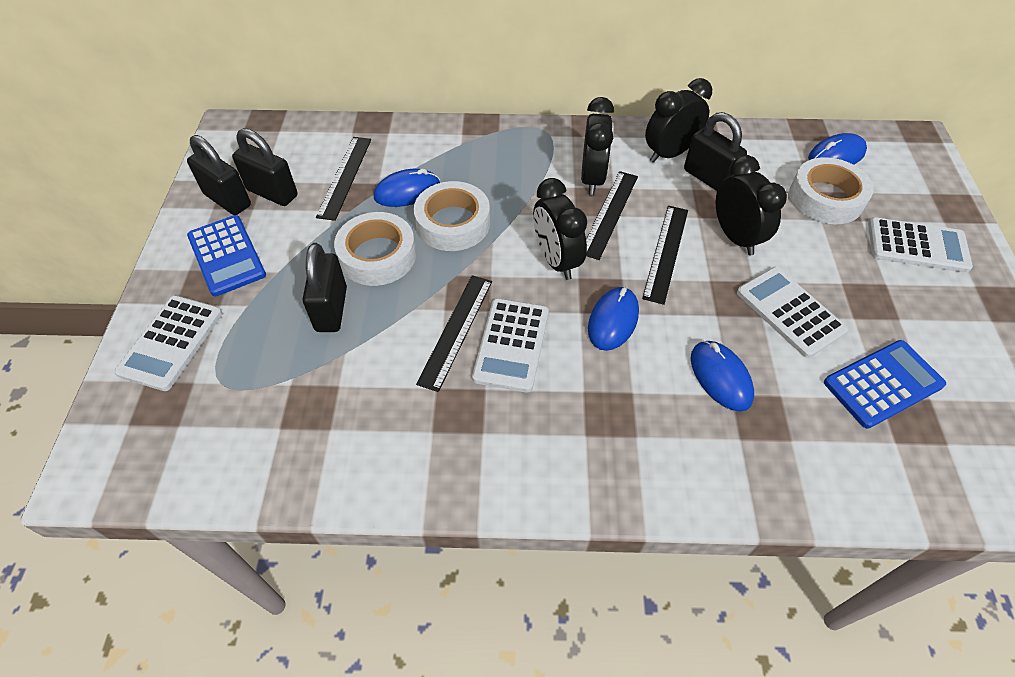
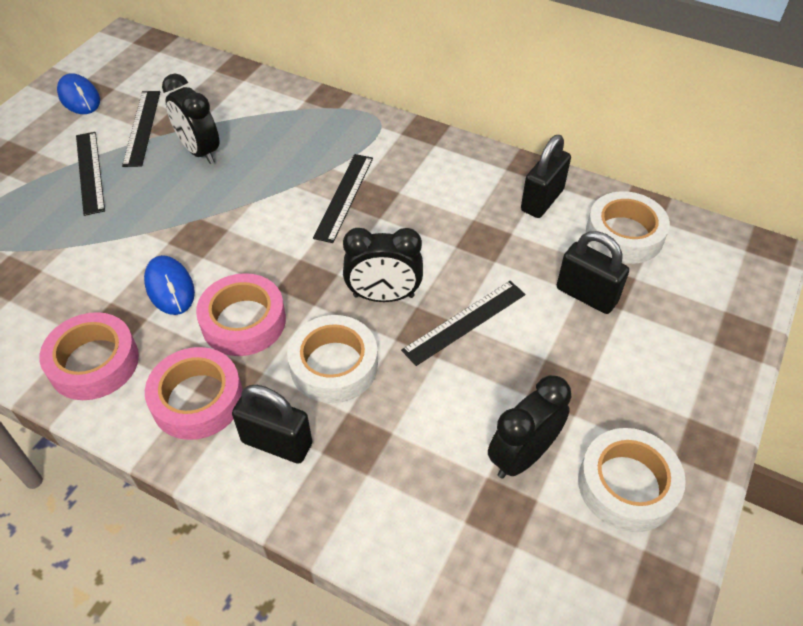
black clock: [533,178,587,280] [581,97,614,195] [645,78,712,163] [715,155,787,255] = 4 -> [162,74,219,164] [343,228,423,302] [488,375,571,479] = 3
black padlock: [187,135,251,215] [232,128,298,206] [303,243,347,332] [684,112,747,191] = 4 -> [232,385,312,464] [521,135,571,218] [557,231,629,314] = 3
blue calculator: [187,215,266,296] [824,340,946,429] = 2 -> none = 0
blue mouse: [374,169,440,207] [588,287,639,351] [691,341,754,412] [808,133,867,165] = 4 -> [57,73,100,114] [144,255,195,315] = 2
pink tape: none = 0 -> [39,312,139,400] [145,347,243,440] [196,273,286,356] = 3
white calculator: [114,295,222,391] [472,298,549,393] [737,267,848,358] [868,217,973,273] = 4 -> none = 0

